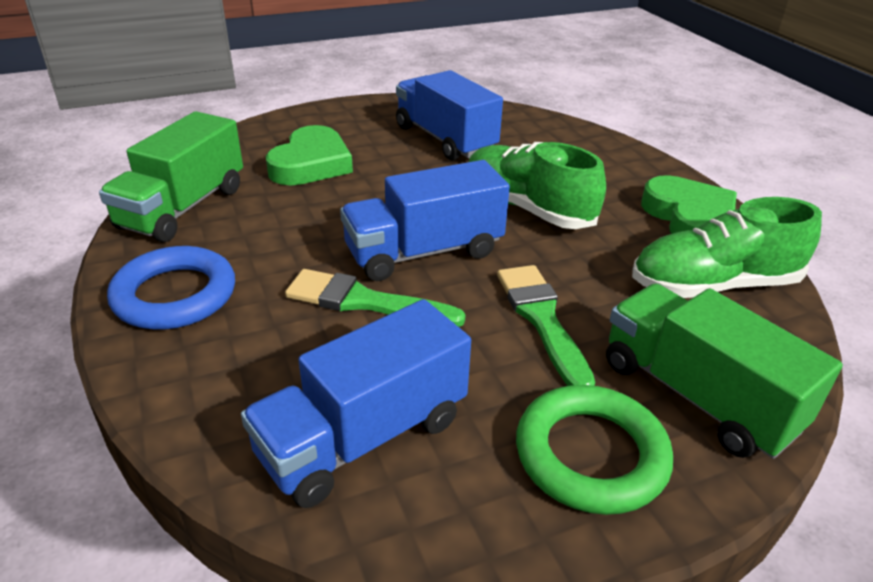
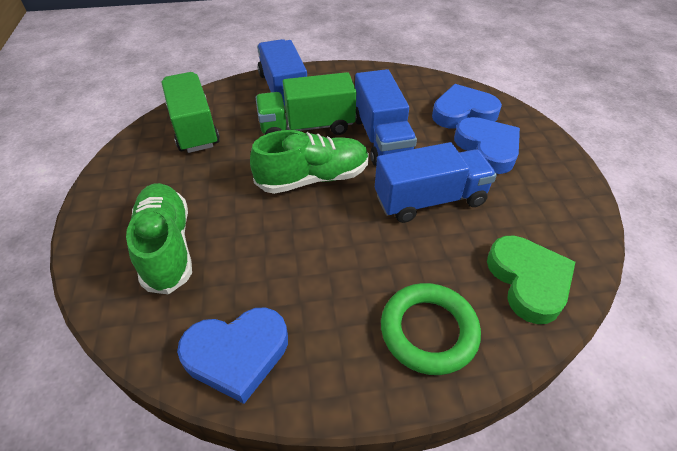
blue heart: none = 0 -> [177,307,288,404] [432,84,502,129] [454,117,520,174] = 3
blue ring: [107,246,235,330] = 1 -> none = 0
green brush: [285,269,466,327] [497,265,595,386] = 2 -> none = 0
green heart: [266,125,353,185] [641,175,737,234] = 2 -> [487,236,575,324] = 1

